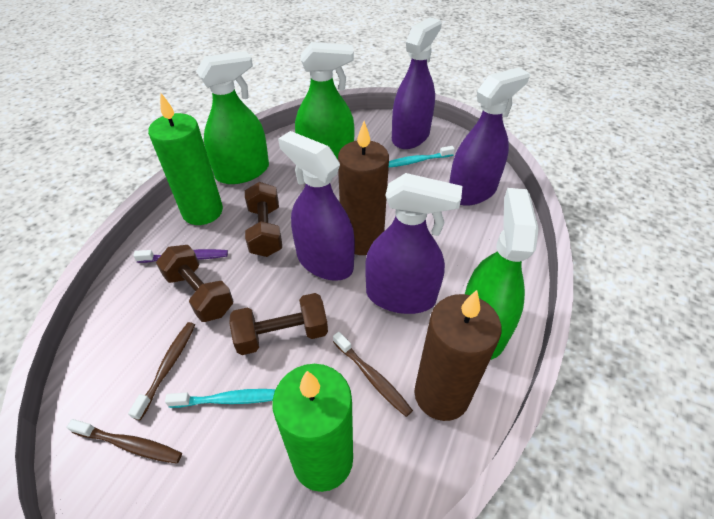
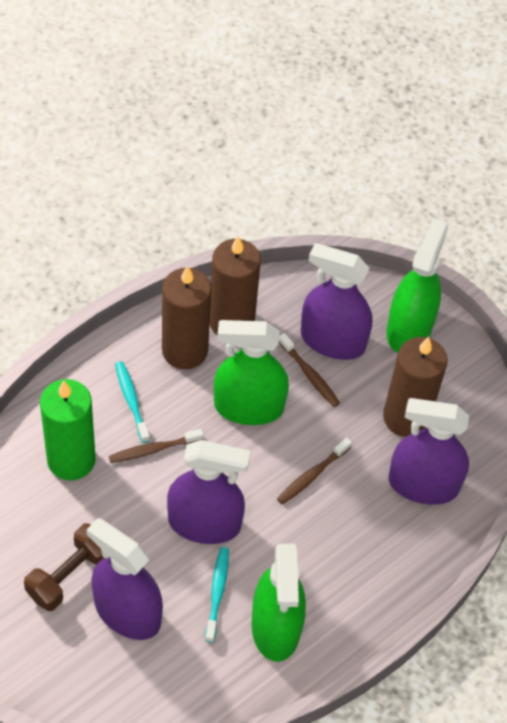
brown candle: [338,121,389,255] [414,290,501,421] = 2 -> [162,265,211,370] [210,236,261,335] [383,337,448,437] = 3
brown dumbbell: [156,245,233,322] [229,293,328,355] [245,182,282,257] = 3 -> [24,523,104,611] = 1
green candle: [148,93,223,225] [272,364,353,492] = 2 -> [40,379,96,480] = 1
purple toothbrush: [133,249,228,263] = 1 -> none = 0

